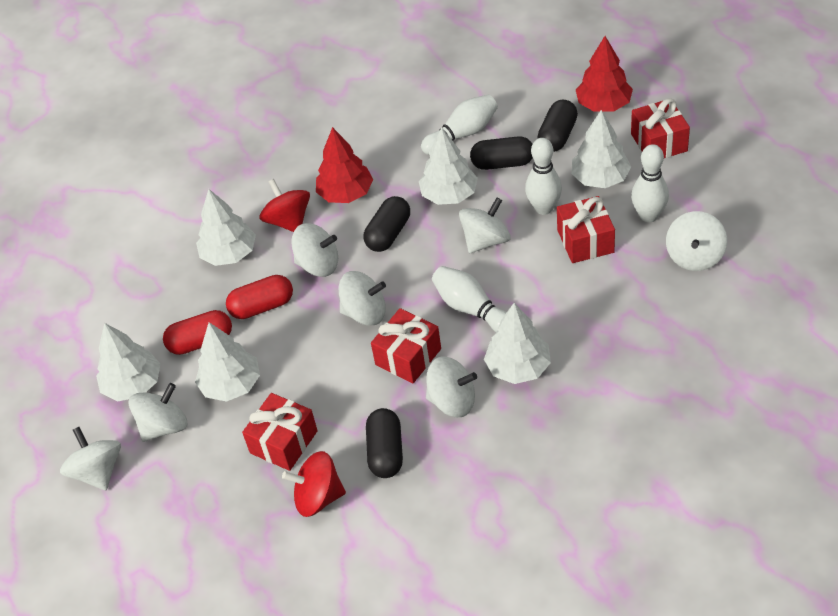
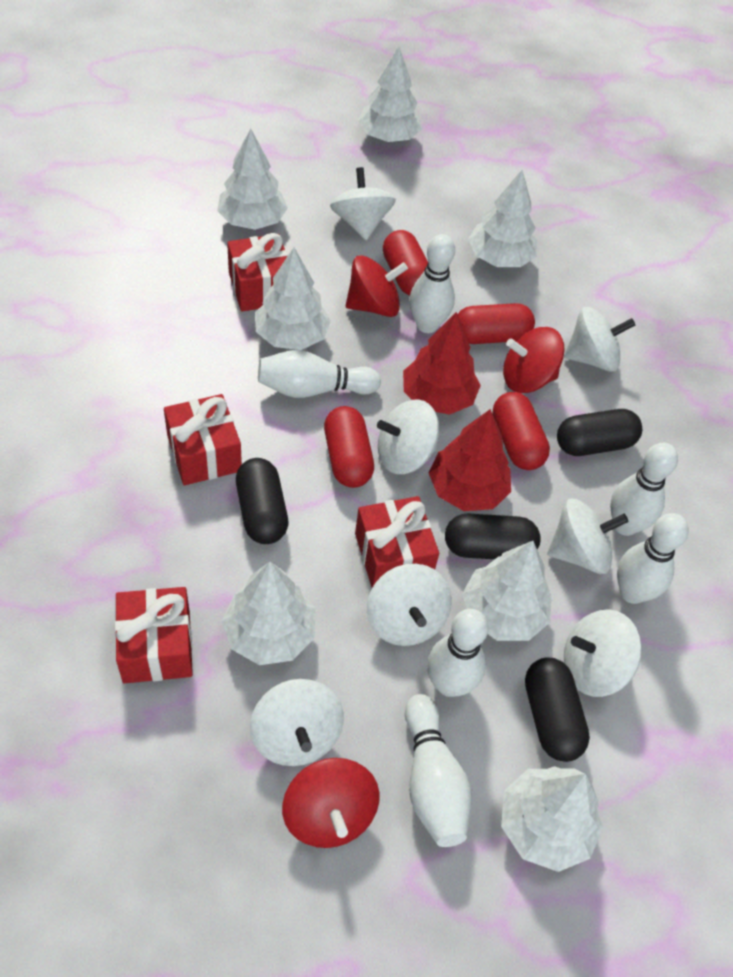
red capsule: [163,310,232,355] [226,275,293,319] = 2 -> [324,406,374,488] [383,230,428,296] [458,303,535,344] [492,392,550,470] = 4
red spinning top: [260,179,310,232] [282,451,346,517] = 2 -> [282,758,379,848] [346,255,408,317] [503,327,565,393] = 3
white bowling pin: [421,95,498,155] [432,266,507,332] [525,138,562,215] [631,144,669,222] = 4 -> [258,350,381,398] [405,694,472,847] [409,234,455,333] [427,609,489,697] [610,443,678,536] [617,513,689,604] = 6
white tree: [96,323,160,401] [195,322,260,402] [196,189,256,266] [419,128,478,205] [484,303,551,384] [571,110,631,188] = 6 -> [217,129,288,230] [222,562,315,665] [255,248,331,350] [358,46,422,142] [462,541,552,641] [468,170,537,267] [501,766,603,872] = 7

